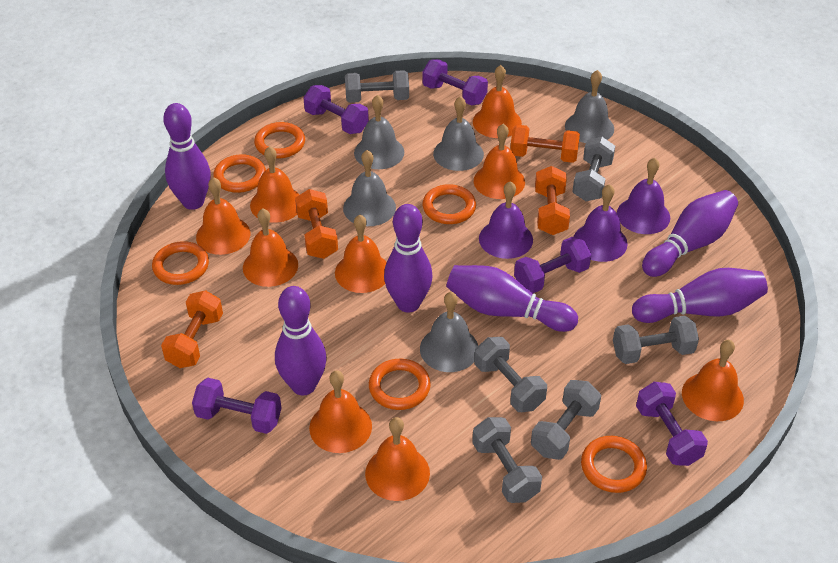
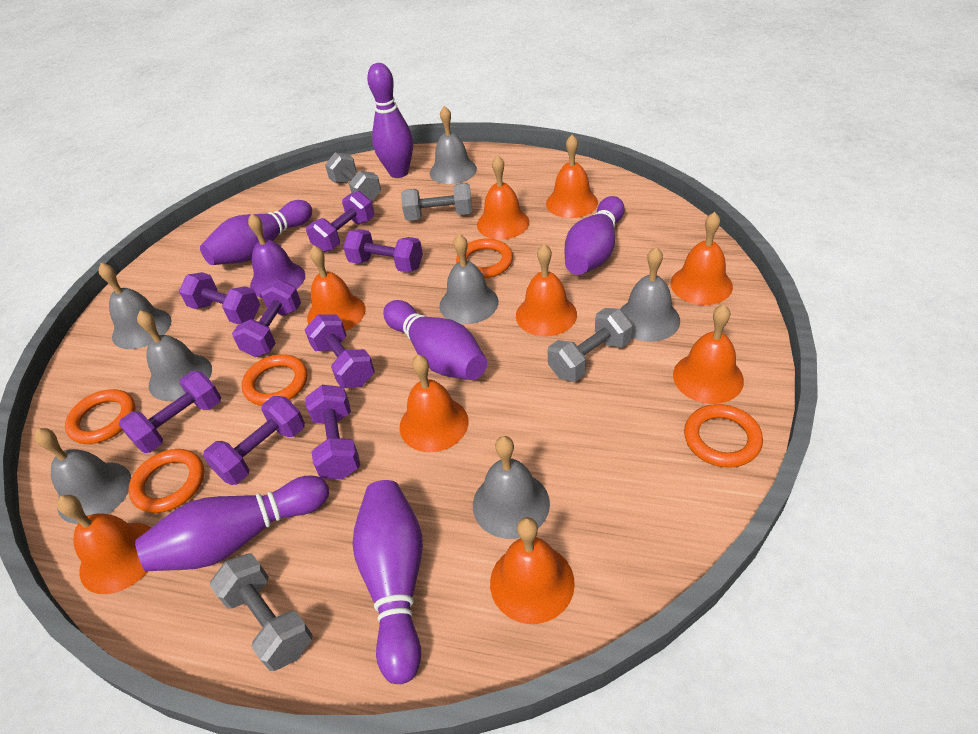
grey bell: [343,150,396,226] [354,95,404,169] [420,292,478,372] [433,96,484,171] [565,70,614,143] = 5 -> [34,428,131,524] [99,263,171,349] [137,311,212,401] [430,106,477,184] [440,234,498,324] [473,436,550,539] [620,247,680,342] = 7
grey dumbbell: [345,70,409,103] [472,417,542,503] [474,337,547,412] [531,380,601,460] [572,137,615,201] [613,316,699,364] = 6 -> [210,553,313,671] [325,152,381,201] [401,183,472,221] [548,308,633,382] = 4
orange dumbbell: [161,290,223,368] [295,189,338,259] [510,125,580,163] [535,166,570,235] = 4 -> none = 0
orange ring: [152,241,209,285] [213,154,266,193] [254,122,305,158] [369,359,431,410] [423,184,476,224] [581,436,647,493] = 6 -> [65,389,135,444] [128,449,204,513] [242,354,308,406] [456,239,513,278] [684,404,763,468] = 5
purple bell: [479,181,533,259] [573,184,628,262] [617,158,670,234] = 3 -> [248,213,305,298] = 1
purple dumbbell: [192,378,281,434] [303,85,369,134] [422,59,488,105] [514,237,591,293] [636,382,708,466] = 5 -> [119,371,221,453] [179,272,260,324] [203,396,305,485] [232,279,301,357] [305,314,375,388] [305,385,360,479] [306,191,374,252] [343,229,423,273] = 8

